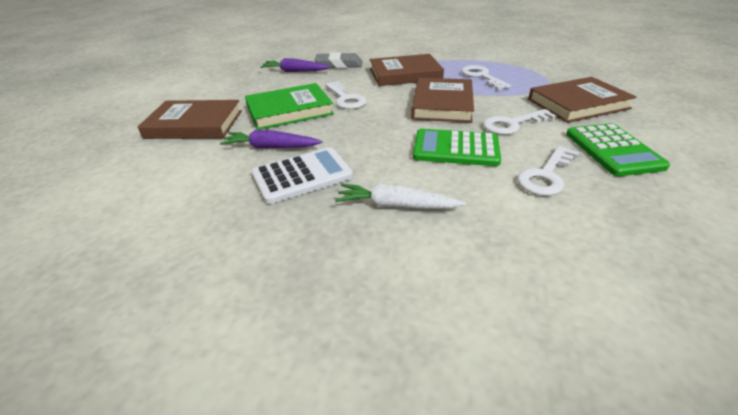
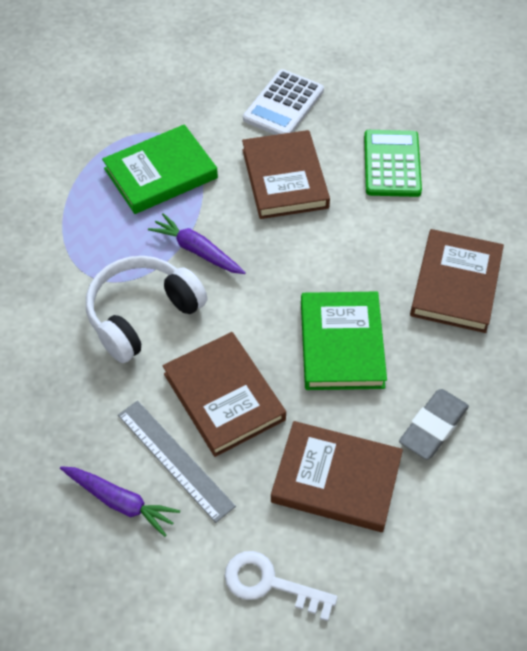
green book: [245,83,334,130] = 1 -> [102,124,218,214] [301,291,387,390] = 2
green calculator: [413,129,501,166] [566,123,670,177] = 2 -> [364,130,422,197] = 1
grey ruler: none = 0 -> [118,400,236,523] = 1
white carrot: [335,184,466,209] = 1 -> none = 0
white headphones: none = 0 -> [86,256,208,363] = 1
white key: [325,81,367,109] [461,65,511,90] [483,109,557,135] [517,146,579,196] = 4 -> [225,551,338,621] = 1

